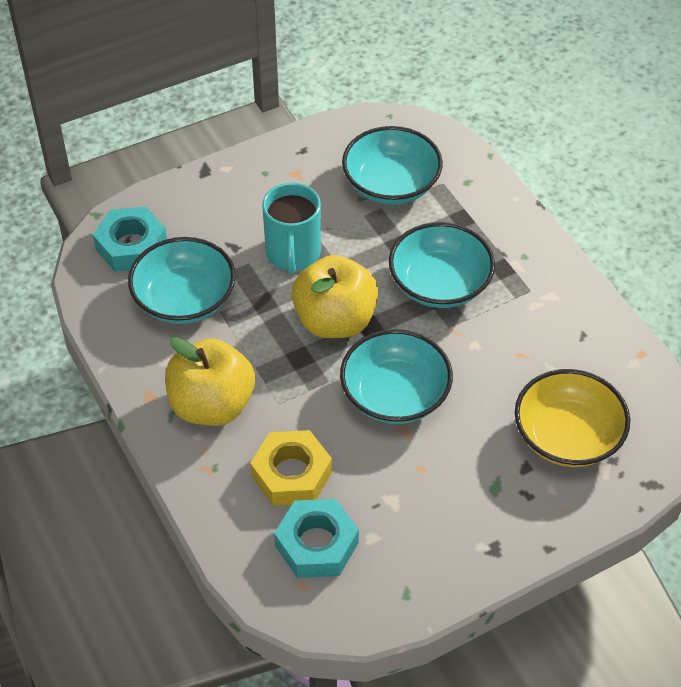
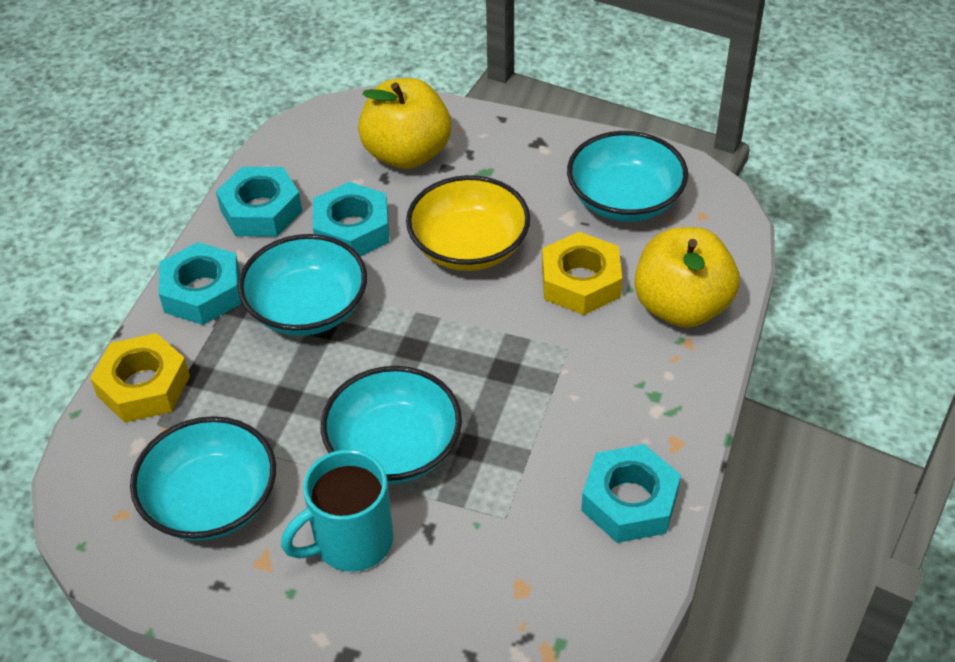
turquoise nut: [93,206,167,272] [274,499,359,578] = 2 -> [159,242,241,325] [216,167,302,237] [313,182,389,257] [581,444,681,543] = 4
yellow nut: [250,430,332,506] = 1 -> [90,333,190,422] [542,232,622,315] = 2

